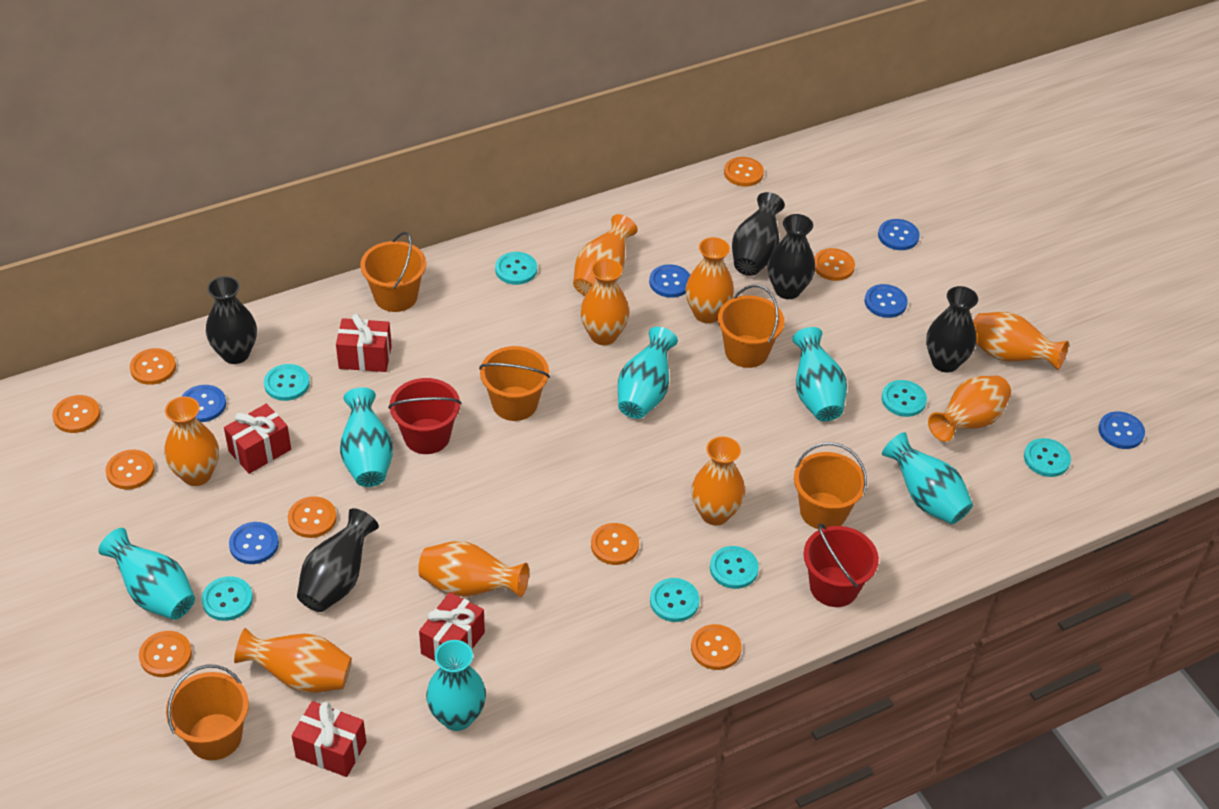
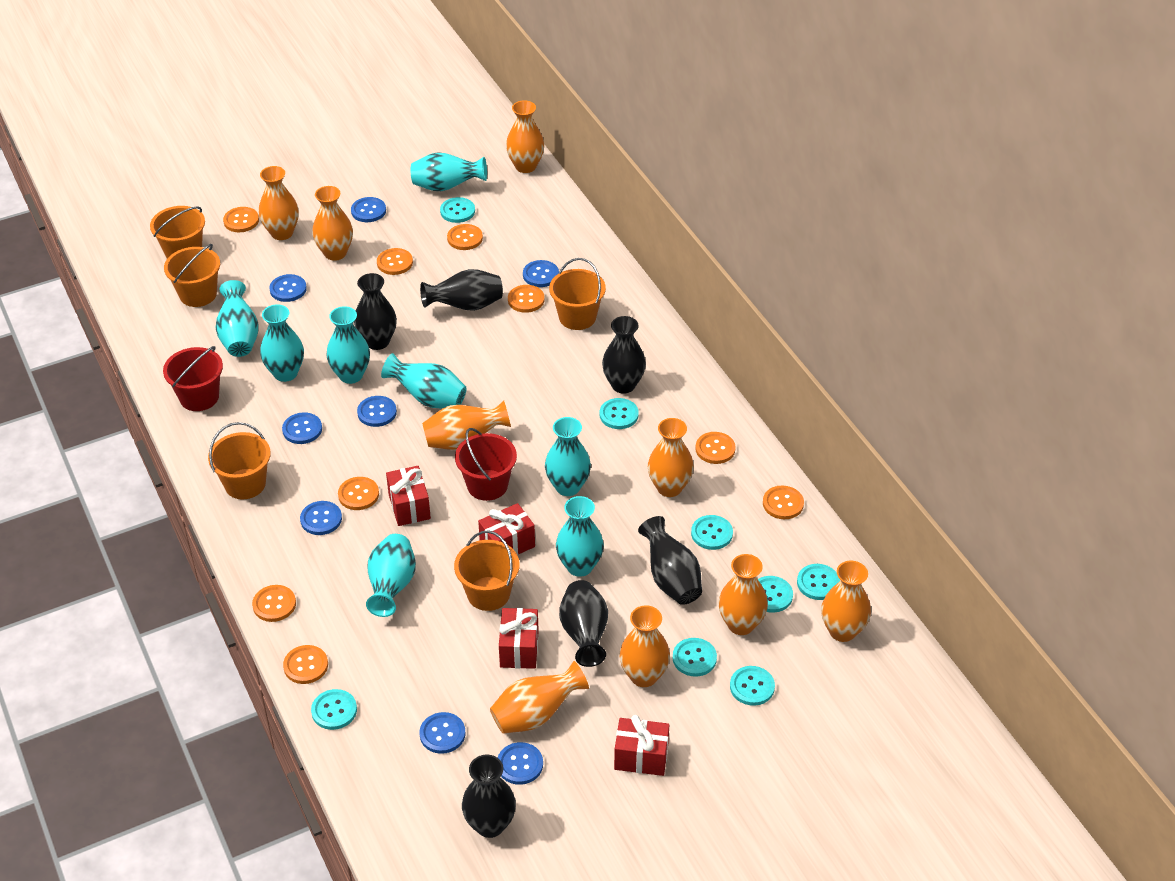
black vase: [206,276,257,364] [297,508,379,612] [732,192,785,276] [767,214,815,299] [926,286,978,373] = 5 -> [354,273,397,350] [420,269,503,311] [462,755,516,838] [559,580,608,667] [602,316,646,394] [638,516,702,605] = 6
blue button: [181,385,226,422] [229,522,279,564] [649,264,690,298] [865,284,908,318] [878,219,920,250] [1098,411,1145,449] = 6 -> [269,274,307,302] [282,412,322,444] [300,501,342,535] [351,197,386,222] [357,396,397,427] [420,712,465,754] [498,742,543,785] [523,260,559,287] = 8
turquoise button: [202,576,253,621] [264,364,310,401] [495,252,537,285] [650,578,699,622] [710,546,759,589] [882,380,927,417] [1024,438,1071,477] = 7 -> [311,689,357,730] [440,197,475,223] [600,398,639,429] [673,638,717,677] [691,515,733,550] [730,666,775,706] [758,576,793,613] [797,564,840,600] = 8
turquoise vase: [98,528,195,620] [340,387,393,487] [426,640,486,731] [618,327,678,419] [792,327,847,421] [882,432,973,524] = 6 -> [215,280,259,357] [260,304,304,382] [326,306,370,384] [366,534,416,617] [381,353,467,408] [411,152,487,191] [545,417,591,496] [556,496,604,577] = 8

